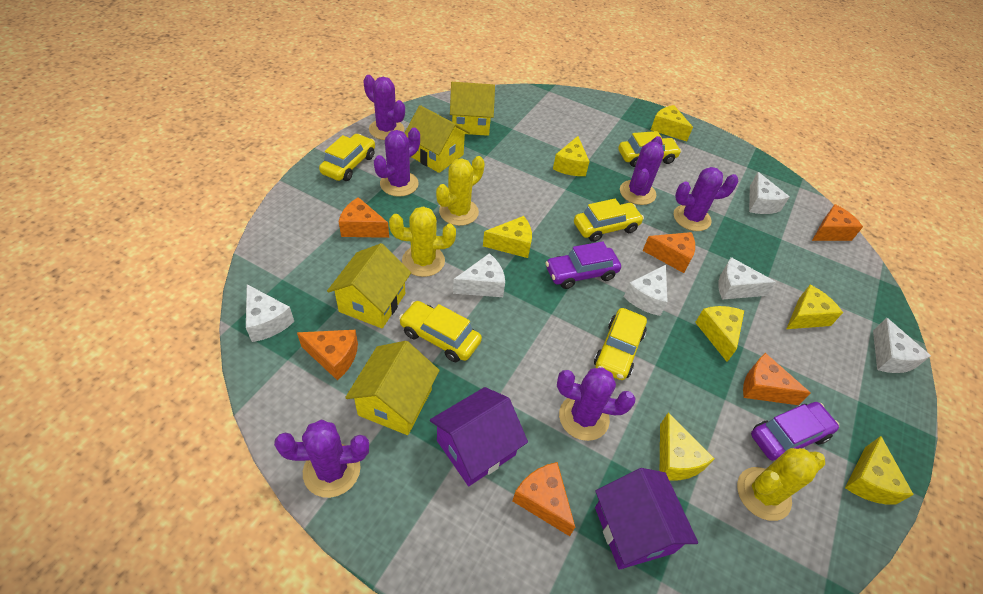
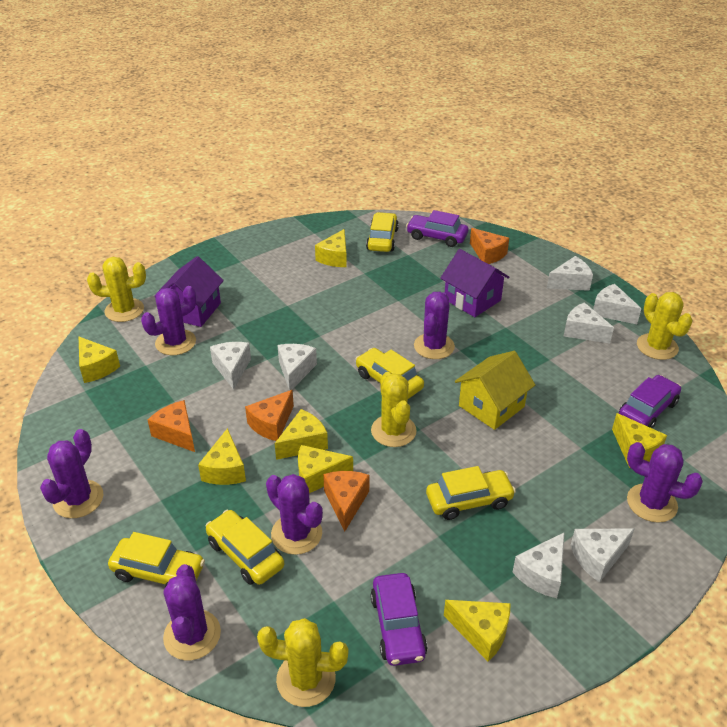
orange cheese: [297,330,358,380] [339,197,389,238] [513,462,575,536] [643,232,695,273] [743,353,811,405] [812,204,863,241] = 6 -> [148,400,195,452] [245,390,294,441] [323,471,369,531] [470,228,509,264] = 4
purple car: [545,241,621,289] [751,402,839,461] = 2 -> [370,573,427,666] [406,210,468,247] [619,375,681,429] = 3
white cheese: [246,284,294,342] [453,253,505,297] [624,265,668,316] [718,257,776,300] [749,172,790,214] [873,317,931,373] = 6 -> [210,342,251,390] [277,344,317,391] [512,532,565,598] [547,256,593,291] [564,302,614,344] [571,528,634,583] [593,284,641,324] = 7
yellow cactus: [389,206,456,277] [436,156,485,226] [737,448,825,521] = 3 -> [87,257,146,322] [257,618,348,707] [371,372,417,447] [637,292,693,360] = 4
yellow house: [327,243,411,328] [345,341,440,435] [405,105,470,173] [450,82,495,136] = 4 -> [455,351,535,430] = 1

